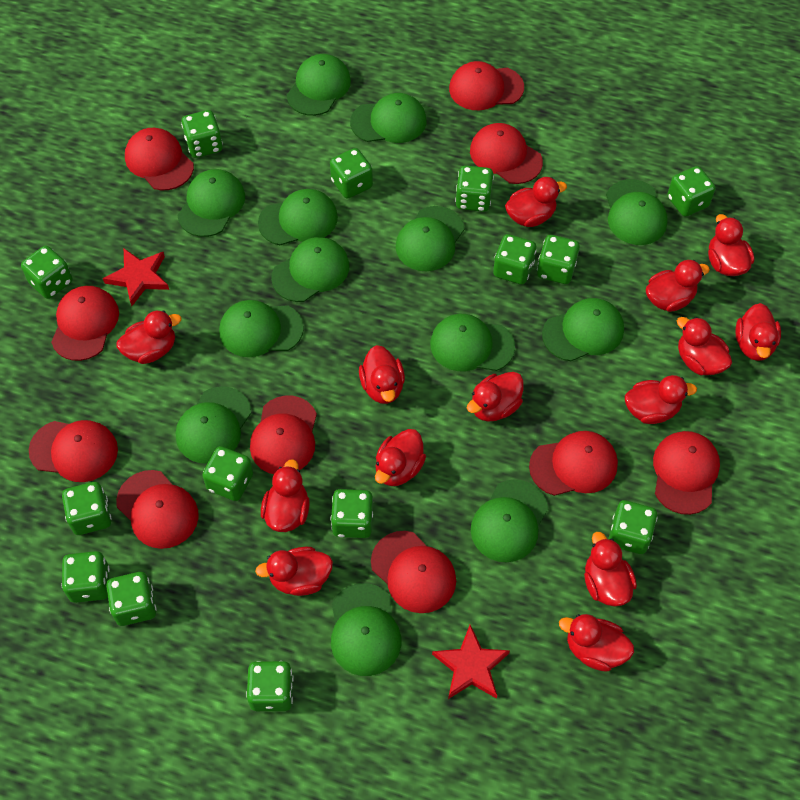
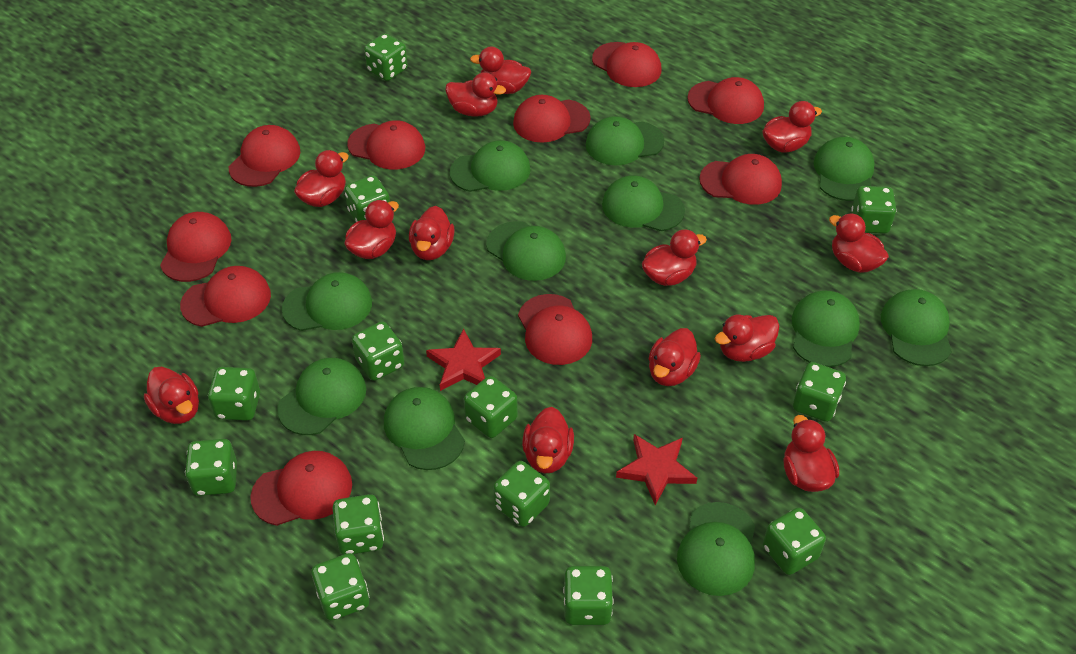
green cap: [176,386,251,464] [177,169,245,237] [219,300,304,357] [258,189,338,245] [271,237,349,302] [287,54,351,116] [331,583,401,676] [350,93,426,143] [395,206,464,271] [430,314,515,371] [471,479,548,562] [542,298,624,361] [606,179,668,245] = 13 -> [277,358,366,435] [282,272,372,331] [384,387,465,470] [450,140,531,192] [486,221,566,281] [586,116,664,165] [602,175,685,231] [677,502,755,596] [792,291,860,367] [814,137,875,201] [881,289,952,366] = 11
green dice: [21,246,72,299] [61,551,110,603] [62,482,112,535] [106,572,157,626] [181,110,223,158] [202,446,253,501] [246,661,294,711] [330,148,373,199] [331,489,373,538] [455,165,494,212] [493,234,537,285] [537,235,580,284] [608,500,658,554] [667,166,716,217] = 14 -> [185,439,237,496] [208,367,260,421] [311,553,369,621] [333,494,384,555] [344,175,390,222] [352,321,404,381] [364,34,408,81] [464,376,518,438] [493,461,550,527] [563,566,614,625] [763,508,826,575] [793,362,846,422] [851,186,897,234] = 13
red duck: [117,310,181,364] [255,547,333,596] [261,459,310,532] [359,345,405,404] [375,429,426,486] [467,372,524,422] [505,177,567,227] [559,614,634,672] [584,532,637,607] [625,375,697,424] [646,260,710,312] [677,317,732,375] [708,214,754,276] [735,303,781,361] = 14 -> [144,366,199,424] [294,150,348,207] [344,200,399,259] [409,206,455,260] [445,72,506,117] [470,47,531,94] [522,407,574,473] [642,230,707,286] [649,328,701,386] [714,315,779,362] [762,101,822,153] [784,415,839,492] [829,213,889,273] = 13

